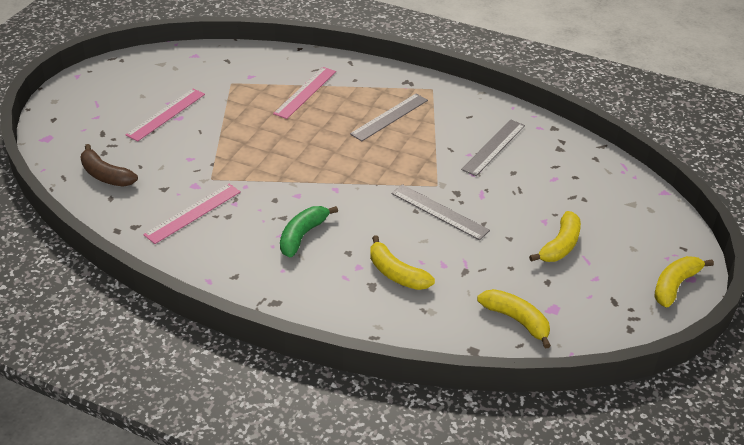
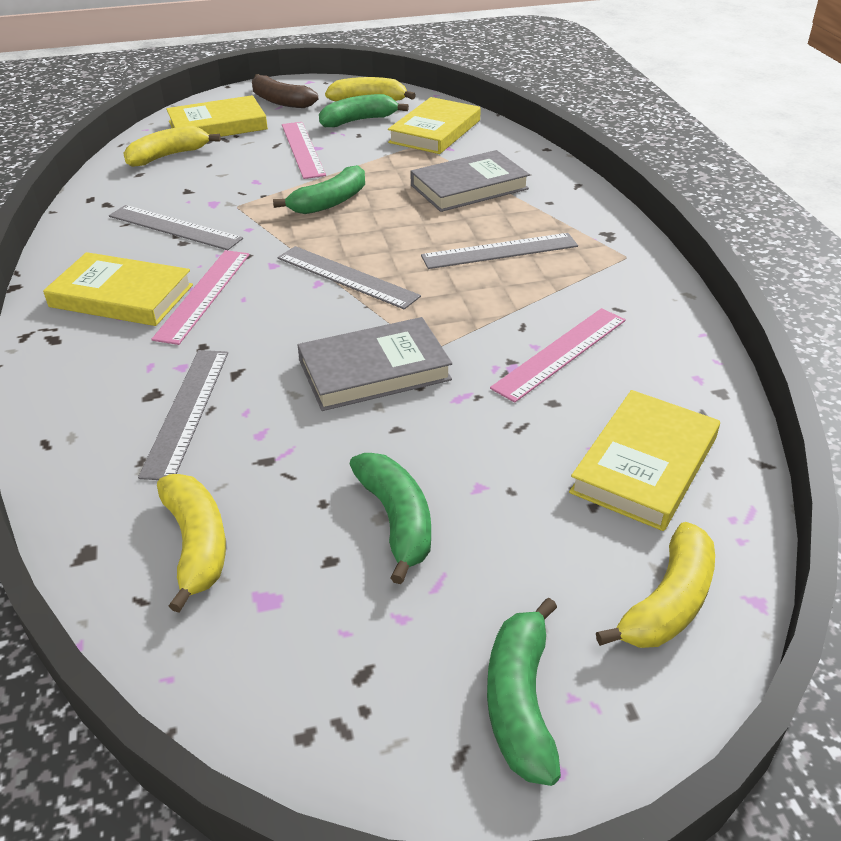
green banana: [280,206,338,257] = 1 -> [273,165,365,214] [319,94,409,127] [350,453,431,584] [487,598,561,786] = 4
grey book: none = 0 -> [297,317,452,411] [410,150,530,212] = 2
grey ruler: [350,94,428,141] [392,184,490,240] [461,120,525,176] = 3 -> [109,205,243,250] [138,350,228,480] [277,246,421,309] [421,233,578,269] = 4
yellow book: none = 0 -> [43,252,193,326] [166,95,268,137] [388,97,481,154] [569,390,720,531] = 4

